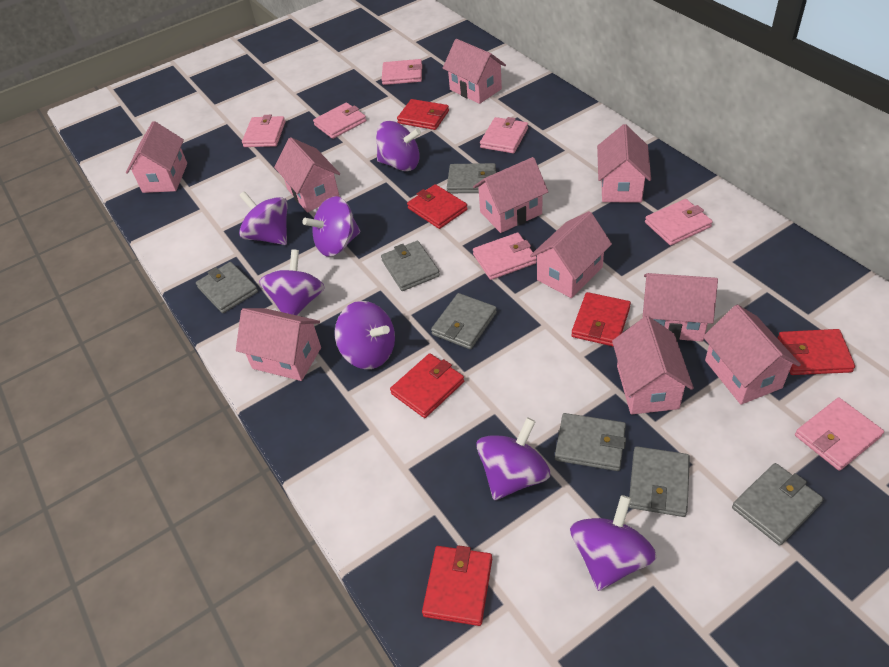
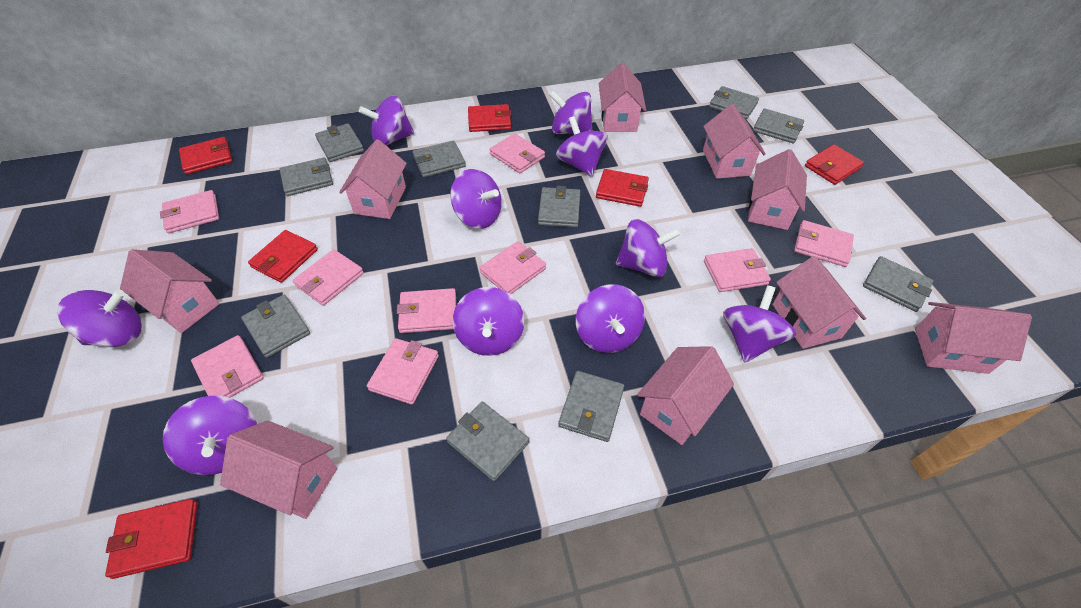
grey wallet: [196,262,258,313] [381,241,440,291] [431,293,497,349] [447,163,496,193] [555,413,626,471] [629,446,690,517] [732,463,824,546] = 7 -> [241,295,310,358] [280,157,333,196] [315,123,364,162] [413,141,466,177] [446,402,529,481] [538,186,580,227] [558,371,624,442] [709,86,759,119] [753,109,804,143] [863,256,933,312] = 10
pink house: [126,121,187,193] [236,308,321,381] [274,137,340,212] [443,39,506,104] [473,157,548,233] [530,211,612,298] [597,124,651,202] [612,316,694,415] [643,273,718,342] [703,305,801,405] = 10 -> [120,249,219,333] [220,420,337,519] [339,139,407,219] [599,63,646,132] [637,346,734,445] [703,104,766,179] [748,149,807,230] [772,256,866,349] [915,302,1032,374] = 9
pink wallet: [242,115,285,147] [313,103,366,139] [382,59,423,85] [473,233,537,280] [480,117,528,153] [645,199,713,245] [795,398,884,471] = 7 -> [160,190,219,233] [191,335,264,398] [293,249,364,306] [367,338,439,405] [397,288,456,333] [480,241,546,295] [489,133,545,173] [704,248,771,292] [794,220,854,267] = 9
purple spinning top: [239,191,287,245] [259,249,325,315] [303,196,360,257] [335,301,395,369] [376,121,421,171] [476,417,550,500] [570,495,656,591] = 7 -> [57,290,142,347] [163,396,257,475] [359,96,414,146] [450,169,502,229] [453,287,524,356] [549,91,592,134] [556,116,608,177] [576,284,645,353] [616,219,681,277] [723,285,796,362] = 10

